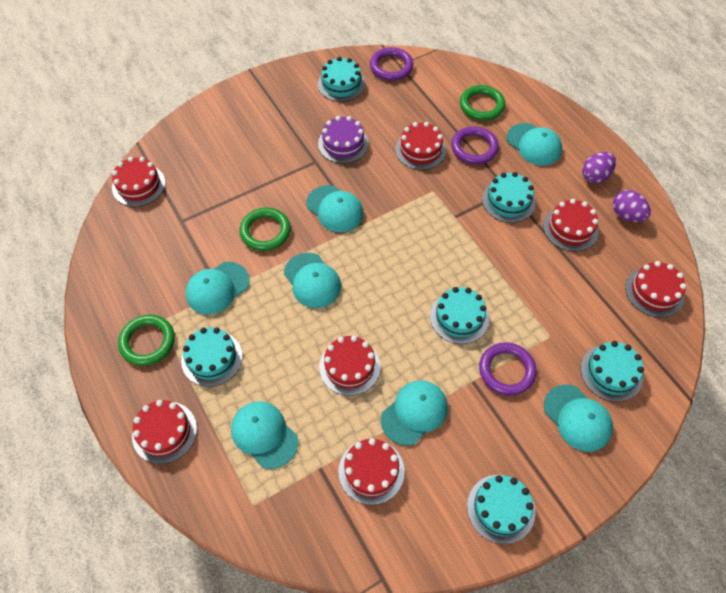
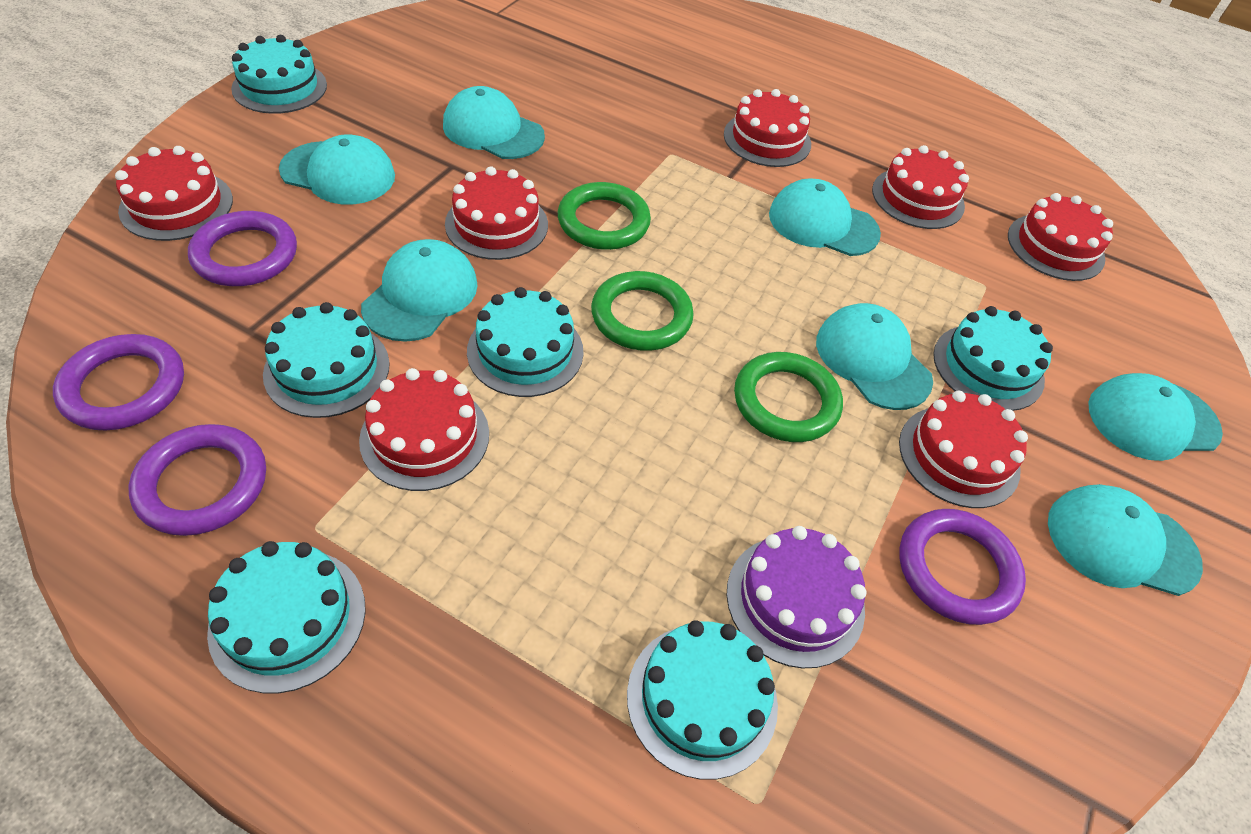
purple egg: [582,152,616,183] [613,190,651,222] = 2 -> none = 0
purple ring: [370,47,414,81] [451,126,499,164] [479,342,537,396] = 3 -> [53,334,184,431] [129,424,266,536] [188,211,297,286] [899,509,1026,625] = 4

